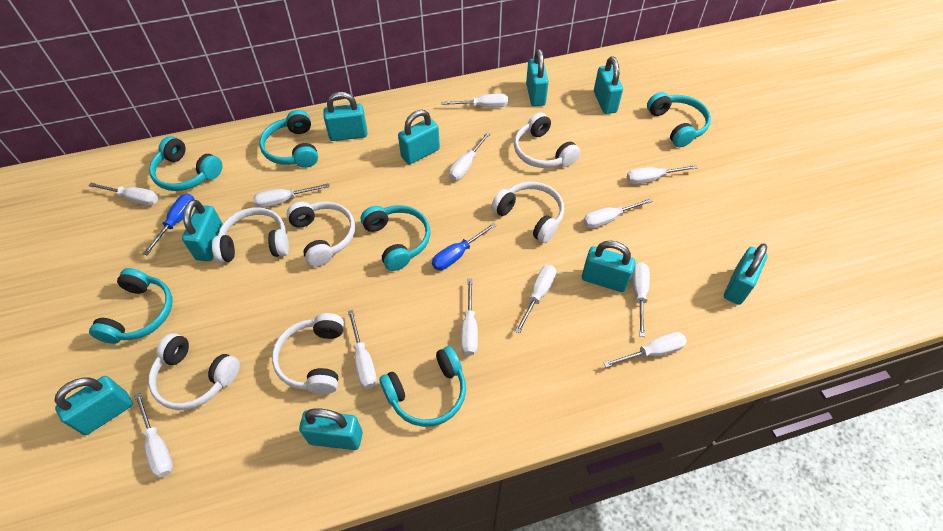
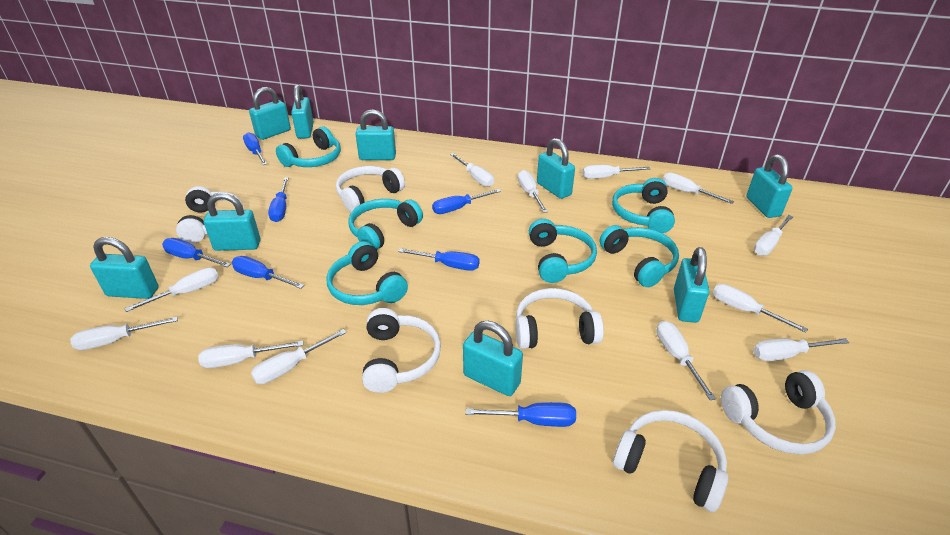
blue screwdriver: [143,194,194,255] [432,223,496,270] = 2 -> [162,238,231,267] [232,256,304,289] [243,132,267,165] [268,177,289,222] [398,248,480,271] [432,189,501,214] [465,402,576,427] = 7

